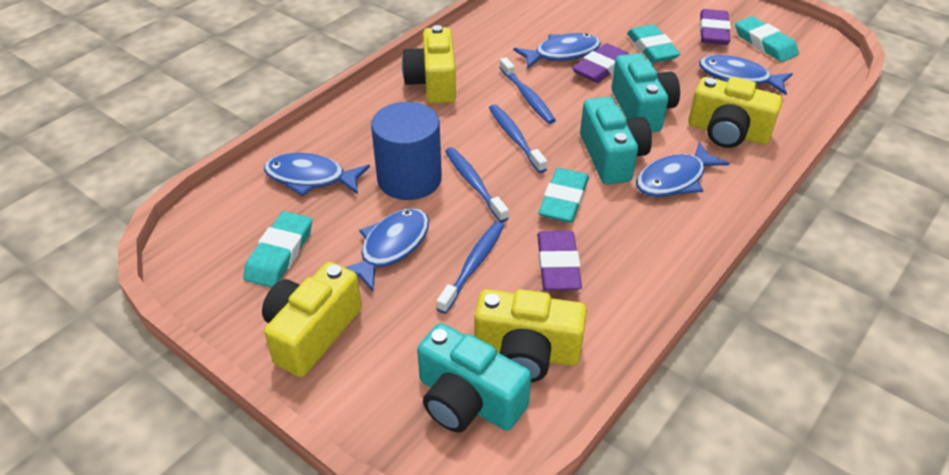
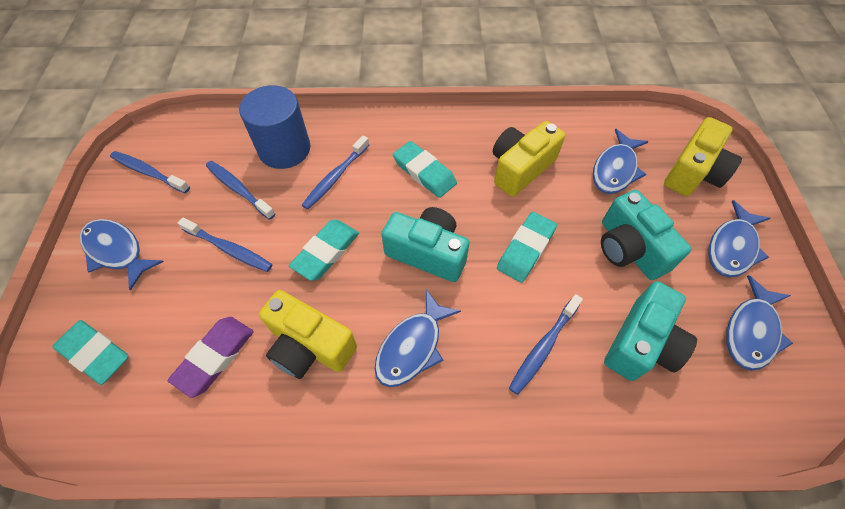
blue toothbrush: [437,221,504,314] [445,147,509,222] [489,104,547,173] [499,57,556,124] = 4 -> [110,151,190,193] [178,218,273,272] [206,161,275,220] [302,136,369,210] [509,294,583,395] = 5
purple eraser: [537,231,582,290] [572,43,629,83] [700,9,731,45] = 3 -> [168,317,254,398] = 1
yellow camera: [262,262,362,377] [402,25,456,103] [474,289,587,382] [688,77,783,148] = 4 -> [259,290,357,379] [493,121,565,197] [664,117,742,196] = 3

